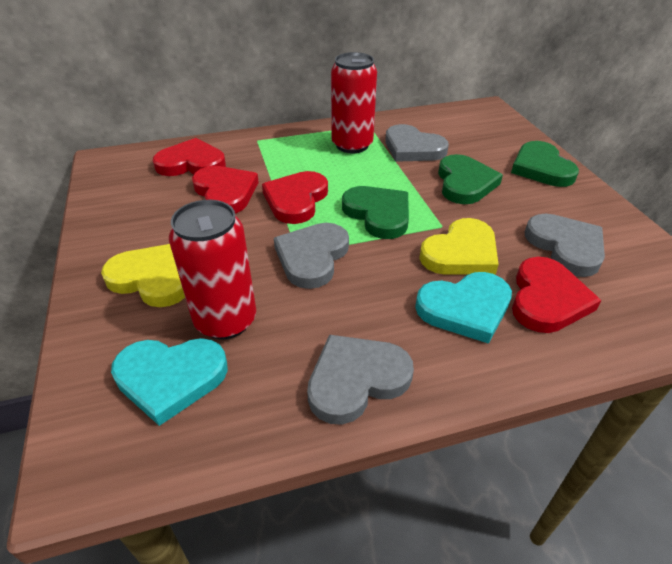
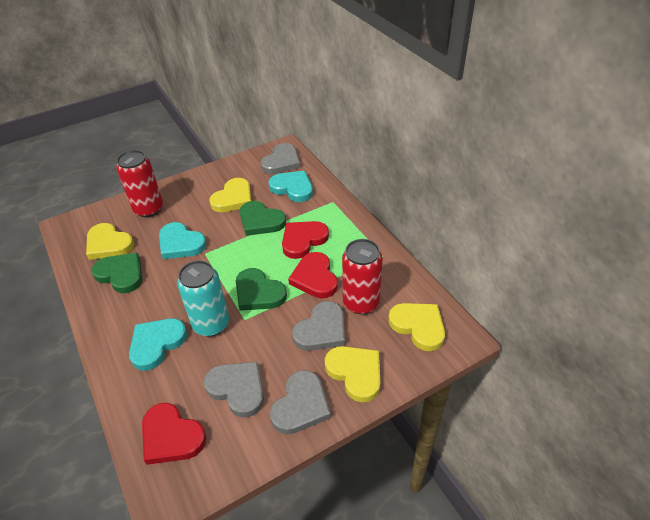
red heart: [153,138,226,176] [192,166,259,214] [262,171,328,224] [512,257,601,333] = 4 -> [142,403,206,465] [282,221,329,259] [288,252,338,298] = 3
turquoise can: none = 0 -> [177,260,229,336] = 1
turquoise heart: [111,338,228,426] [415,272,512,344] = 2 -> [129,318,187,371] [159,222,207,259] [269,171,313,202] = 3
yellow heart: [101,244,185,307] [419,218,499,275] = 2 -> [86,223,134,260] [209,178,251,212] [325,346,380,402] [388,303,445,351] = 4

